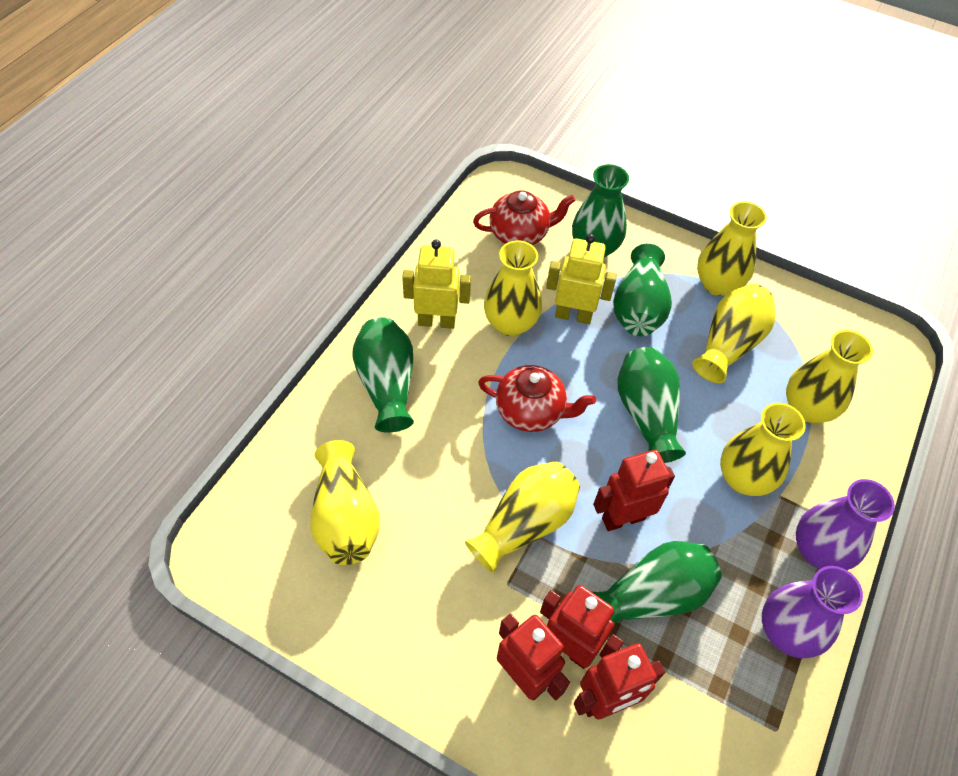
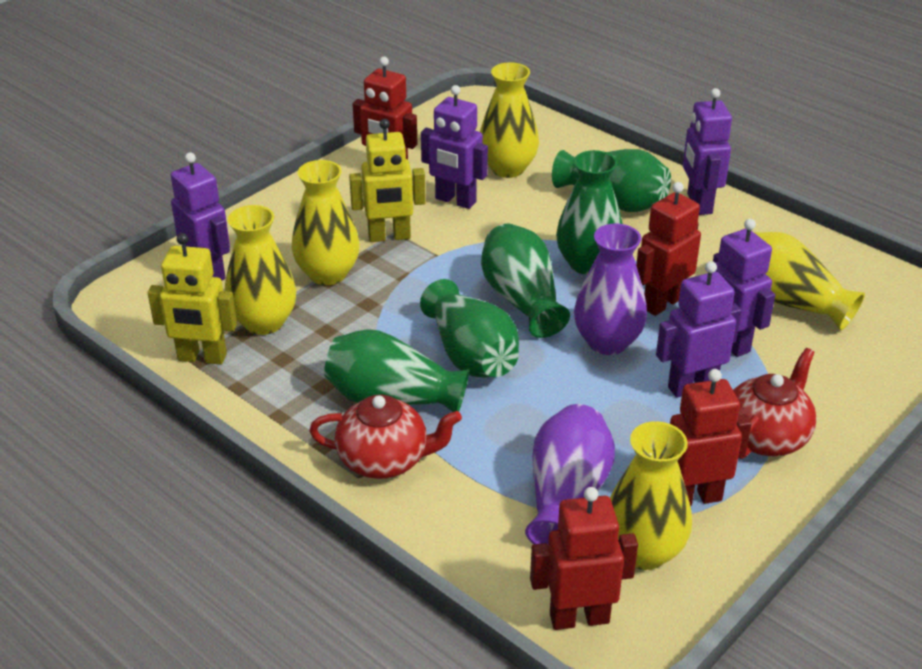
purple robot: none = 0 -> [171,153,230,280] [421,85,488,209] [656,261,741,397] [683,88,732,215] [713,219,775,357] = 5
yellow vase: [310,440,380,565] [465,461,580,574] [484,240,542,336] [692,284,775,383] [697,201,767,296] [720,403,806,496] [786,330,873,423] = 7 -> [225,205,296,335] [292,160,360,285] [480,62,539,178] [610,421,692,570] [754,232,865,330] = 5

